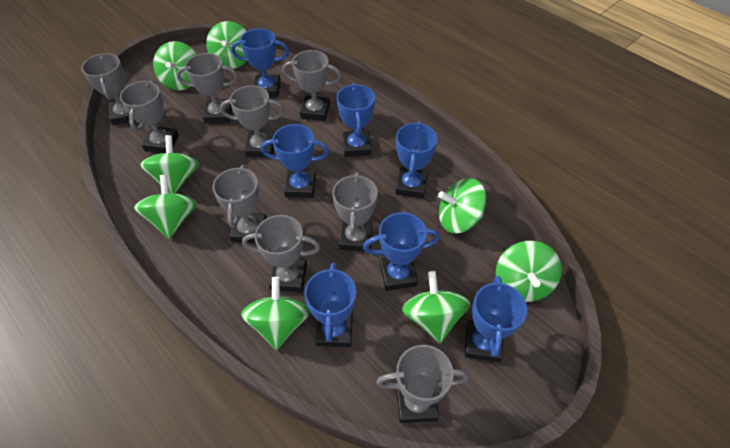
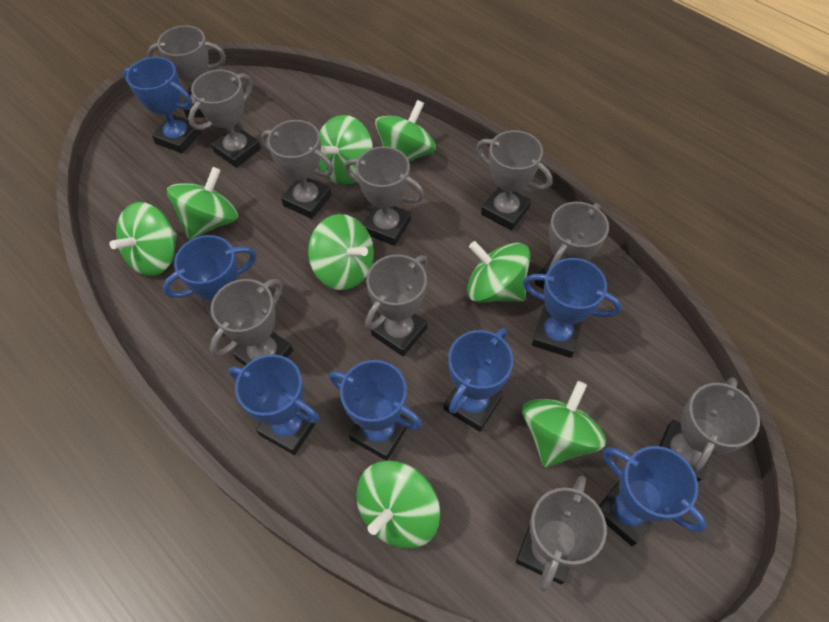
grey trophy: [81,53,135,125] [120,80,179,153] [176,53,238,123] [212,165,267,243] [220,85,284,157] [242,215,320,292] [282,50,341,121] [332,172,378,251] [376,345,469,423] = 9 -> [147,25,226,118] [188,70,261,168] [210,279,293,366] [261,120,334,219] [344,146,424,246] [365,254,428,356] [476,130,553,230] [516,476,607,591] [535,202,609,290] [659,377,760,482] = 10

